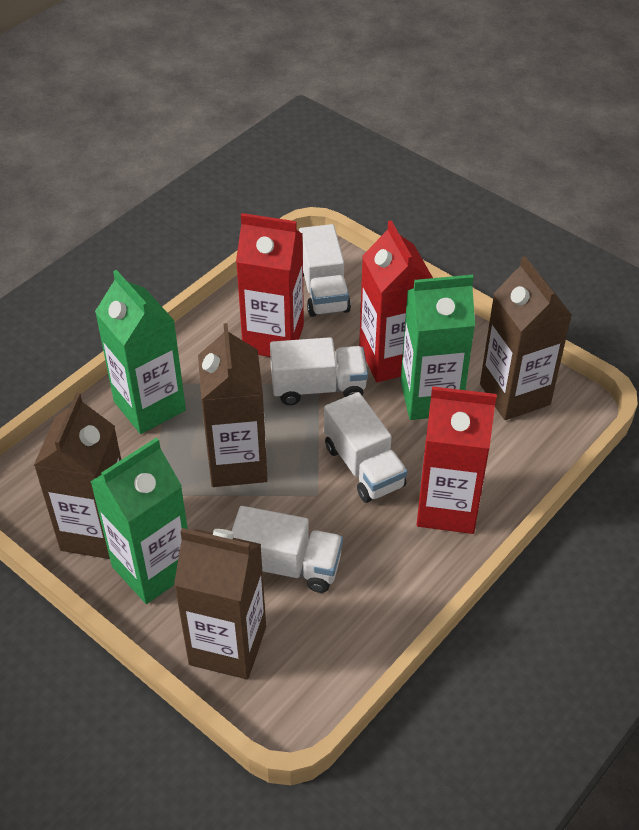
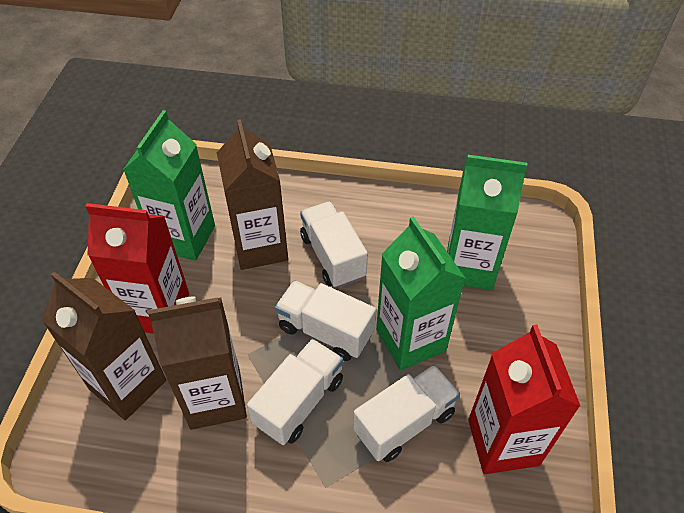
brown carton: [34,393,121,559] [174,528,266,679] [198,323,268,487] [480,256,572,420] = 4 -> [42,272,166,420] [148,297,247,430] [217,119,288,270] = 3
red carton: [236,213,304,357] [359,220,433,382] [417,386,497,534] = 3 -> [85,203,189,334] [468,325,580,474] = 2

